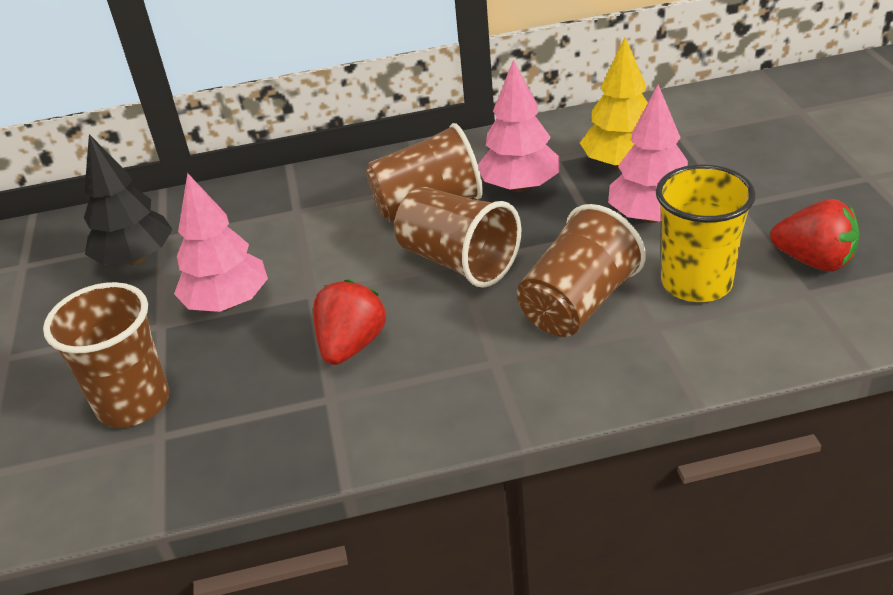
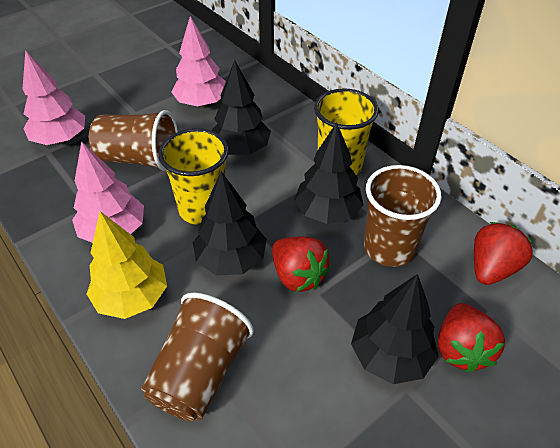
black tree: [84,134,173,265] = 1 -> [193,171,267,275] [211,60,271,155] [294,122,363,224] [351,274,439,384] = 4
brown cup: [43,282,169,428] [366,123,483,222] [394,187,521,288] [517,204,646,337] = 4 -> [89,110,178,171] [141,292,254,422] [364,165,442,267] = 3
red strawberry: [313,279,386,365] [770,199,859,272] = 2 -> [272,236,330,292] [438,303,505,373] [474,222,533,285] = 3
yellow cup: [656,164,756,302] = 1 -> [159,128,229,225] [314,88,379,175] = 2

